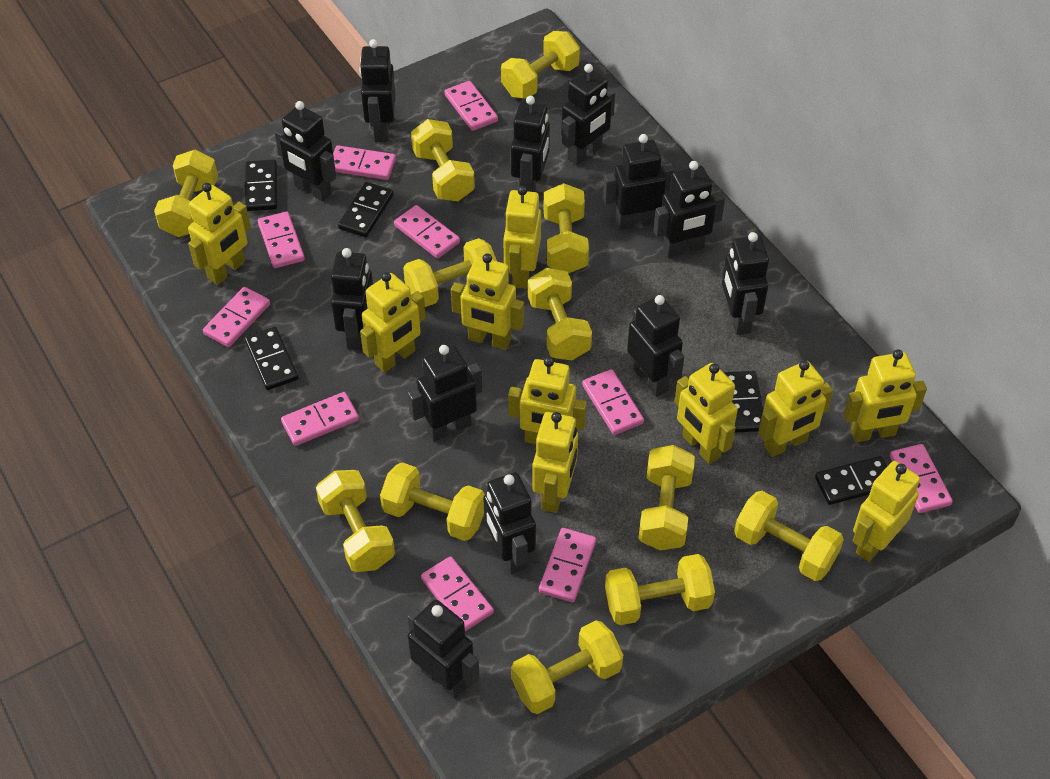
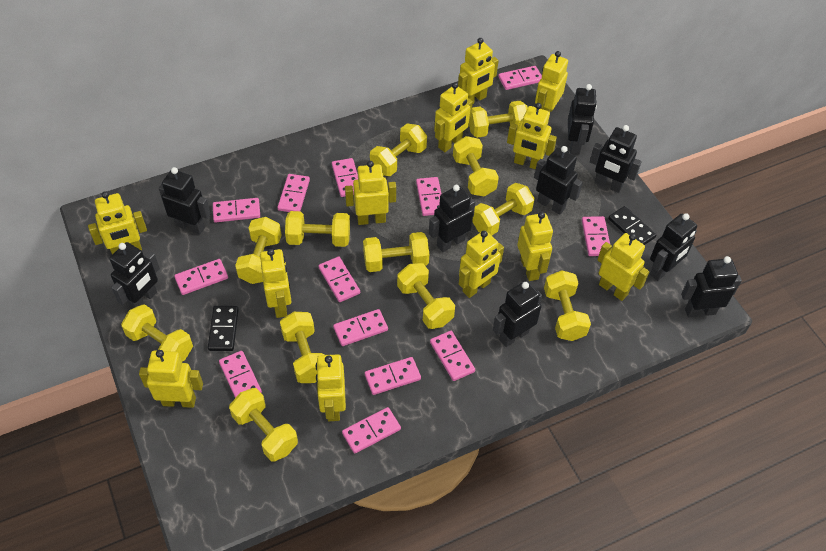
black domino: [245,160,277,211] [245,327,298,390] [338,182,393,237] [724,371,763,433] [815,456,887,505] = 5 -> [208,306,239,351] [608,206,657,245] = 2
black robot: [275,101,336,202] [331,248,373,351] [359,39,396,142] [407,599,480,699] [408,345,482,442] [483,472,536,574] [511,96,550,192] [561,64,615,166] [603,134,674,231] [627,295,684,397] [654,161,725,258] [722,232,769,335] = 12 -> [109,242,160,309] [159,167,211,235] [429,185,475,252] [493,281,542,347] [534,146,583,215] [568,84,597,155] [590,125,642,193] [650,213,697,281] [681,256,742,317] = 9
pink domino: [203,287,270,347] [258,212,305,268] [281,392,359,446] [333,145,396,180] [394,205,460,259] [421,556,494,631] [444,81,498,131] [539,528,596,602] [582,369,644,435] [890,444,953,513] = 10 -> [174,259,228,295] [213,198,260,222] [219,351,262,398] [278,174,310,212] [319,257,360,302] [332,158,358,197] [333,309,388,346] [342,407,401,453] [365,357,421,395] [416,177,441,216] [430,331,475,381] [498,66,542,90] [582,216,610,256] = 13
yellow robot: [188,183,251,285] [360,272,426,373] [451,253,524,350] [503,186,541,289] [508,357,587,444] [532,412,578,513] [675,363,738,464] [758,360,833,457] [844,349,927,442] [853,461,920,562] = 10 -> [88,191,147,255] [139,350,203,408] [260,249,292,318] [316,354,346,421] [345,161,396,225] [434,82,473,152] [458,38,499,104] [459,230,504,298] [507,103,557,169] [517,212,553,281] [535,51,568,112] [597,233,649,301] = 12

